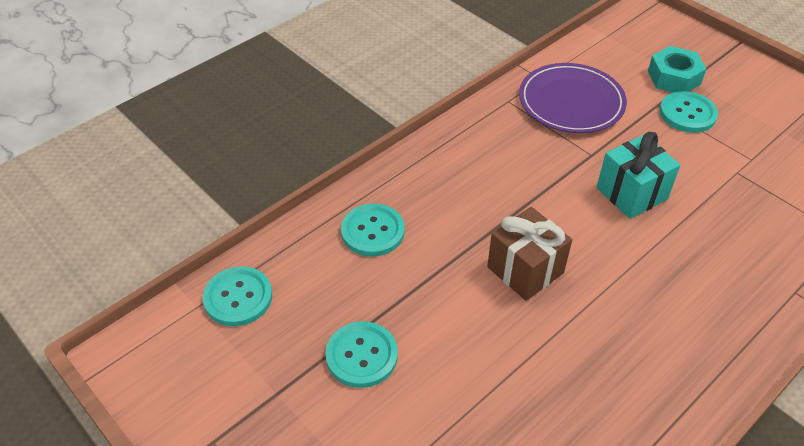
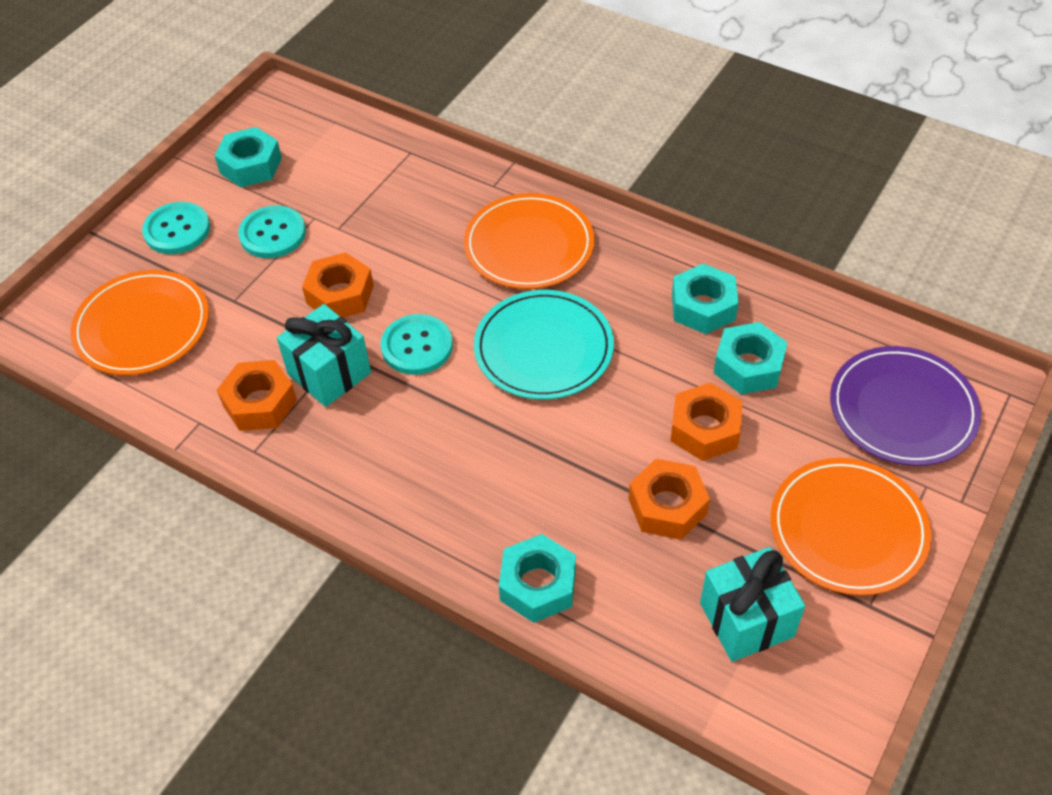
brown gift: [487,207,572,301] = 1 -> none = 0
orange nut: none = 0 -> [217,360,297,431] [302,252,374,317] [629,459,710,540] [671,382,743,461] = 4
orange plate: none = 0 -> [70,270,209,375] [464,193,594,289] [771,458,932,596] = 3
turquoise button: [203,266,272,326] [325,321,398,388] [341,204,404,257] [660,91,718,133] = 4 -> [142,202,210,254] [238,205,306,258] [381,314,453,375] = 3
turquoise gift: [597,132,680,219] = 1 -> [277,304,371,407] [700,547,805,662] = 2
turquoise nut: [648,46,706,92] = 1 -> [215,127,282,187] [499,534,576,623] [672,263,739,334] [714,322,788,394] = 4
turquoise plate: none = 0 -> [474,290,614,400] = 1

